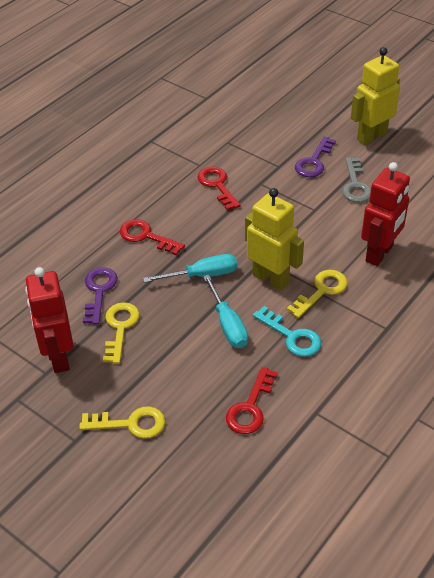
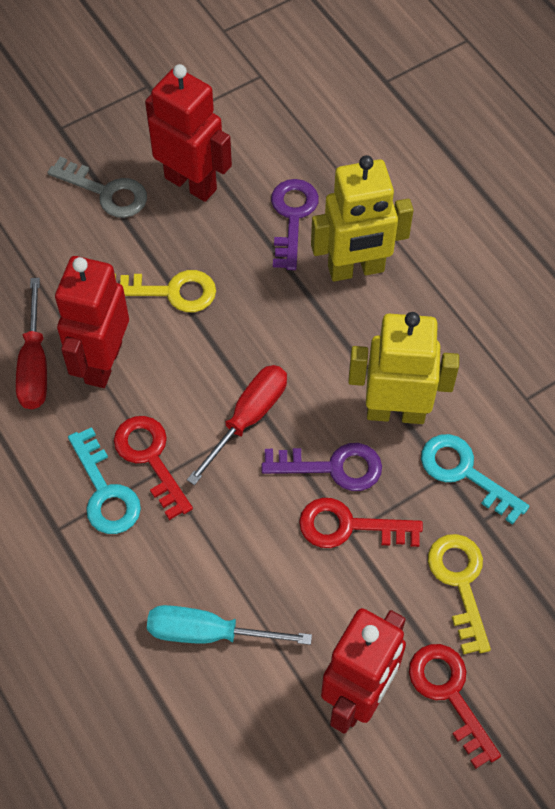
red robot: [25,267,74,373] [361,162,410,266] = 2 -> [55,256,129,388] [145,64,232,202] [321,608,406,734] = 3
red screwdriver: none = 0 -> [16,278,47,409] [187,365,287,485] = 2
turquoise key: [253,306,321,357] = 1 -> [68,427,141,534] [421,434,529,525] = 2
turquoise screwdriver: [143,254,237,283] [203,274,248,348] = 2 -> [147,605,312,645] = 1
yellow key: [79,406,165,439] [103,302,140,364] [287,270,348,318] = 3 -> [115,270,216,312] [428,534,491,654] = 2

